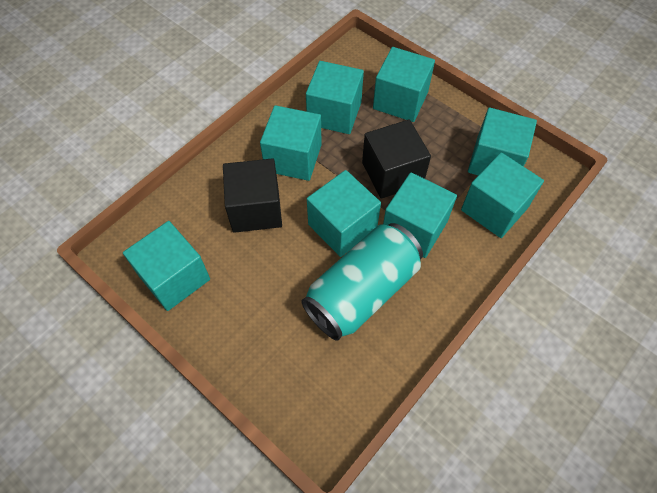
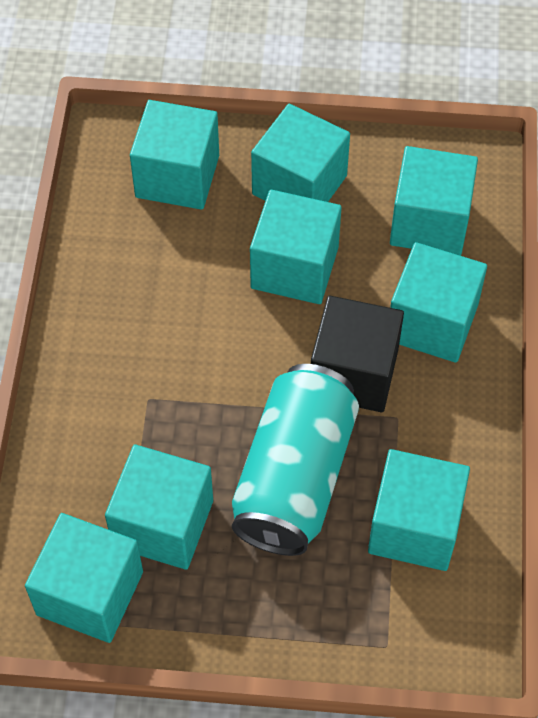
black cube: [223,158,282,233] [362,119,431,199] = 2 -> [311,296,404,412] = 1

